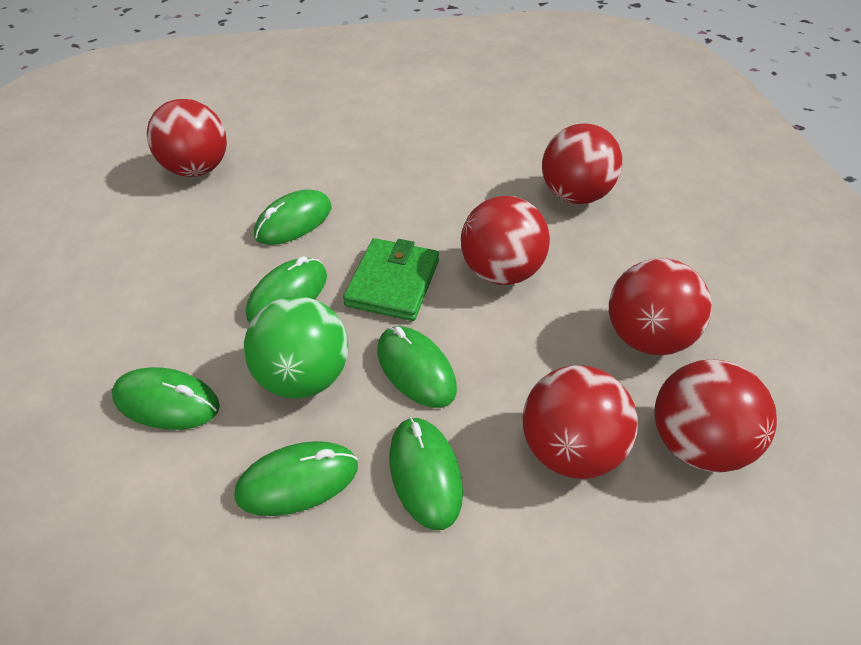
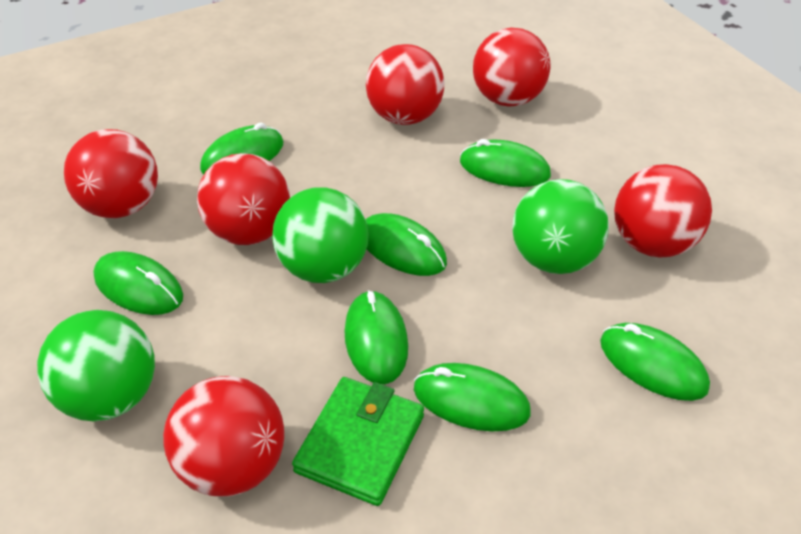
green ball: [244,296,348,399] = 1 -> [37,310,155,421] [272,187,369,283] [512,179,609,274] = 3
green mouse: [112,367,220,430] [235,441,358,516] [246,256,327,323] [254,189,331,245] [377,326,457,408] [389,417,463,530] = 6 -> [93,251,183,315] [200,122,284,174] [344,290,408,384] [366,213,447,276] [414,363,531,431] [460,139,551,187] [600,323,710,401] = 7

